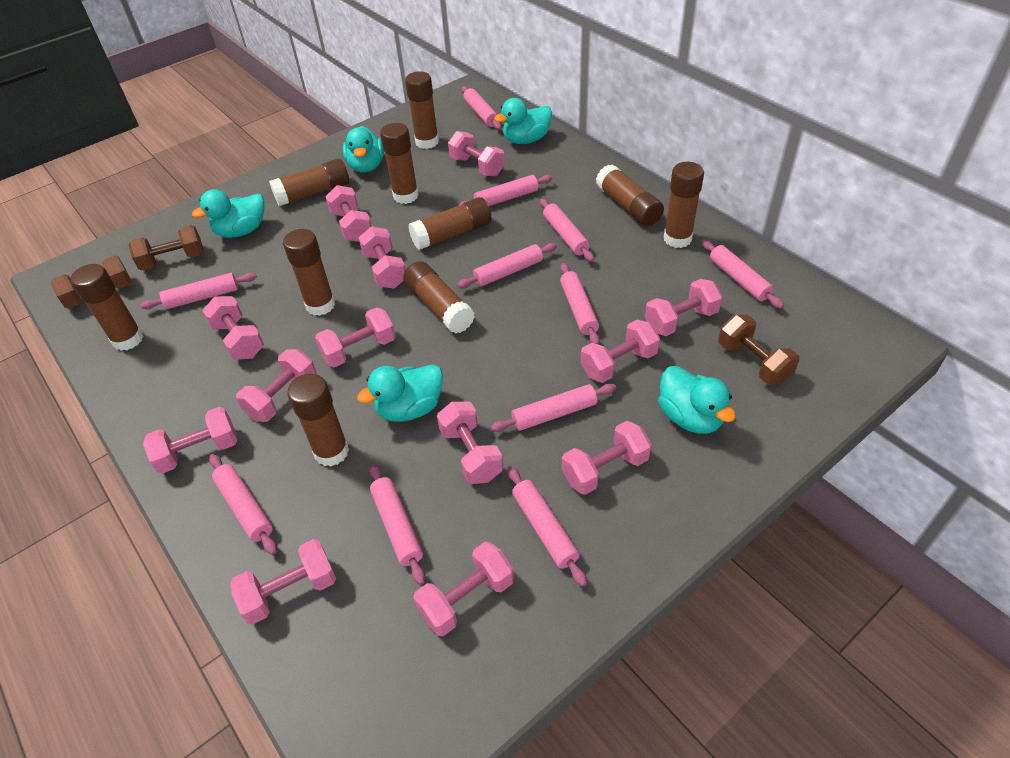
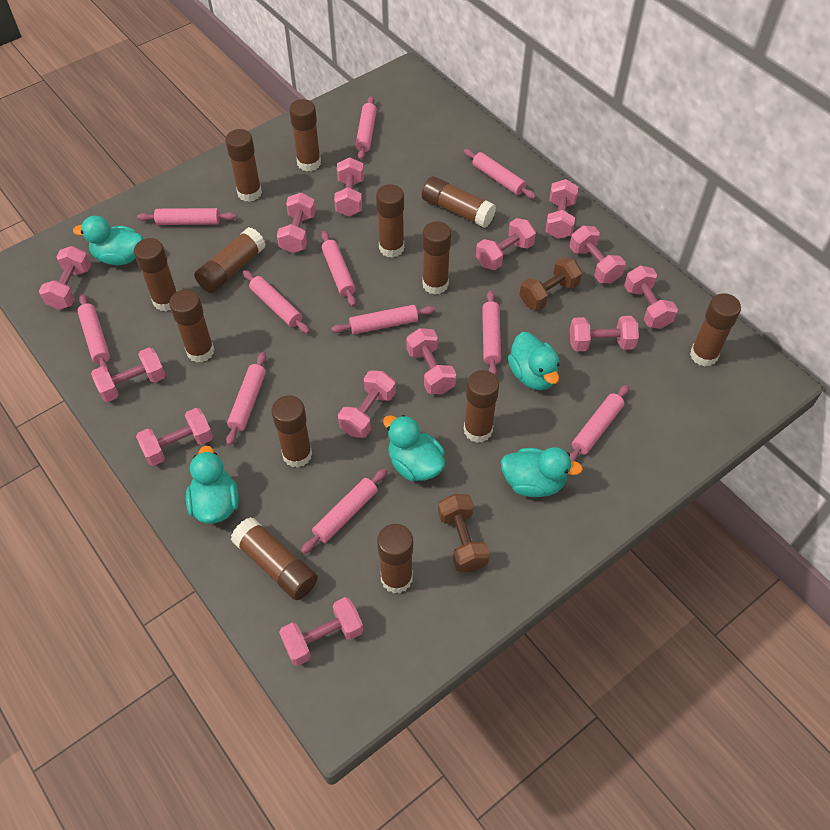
brown dumbbell: [51,255,131,309] [128,225,204,270] [718,315,799,385] = 3 -> [438,494,490,572] [519,257,582,311] = 2
brown glue stick: [71,264,144,351] [269,159,349,206] [283,229,335,316] [287,374,349,466] [380,123,419,204] [403,261,475,334] [405,71,439,149] [409,197,492,250] [596,164,664,227] [664,162,704,248] = 10 -> [134,238,177,311] [169,289,214,363] [194,227,266,293] [225,129,262,202] [231,517,318,600] [272,395,312,468] [289,99,321,172] [376,184,404,258] [377,524,413,593] [422,176,496,228] [422,221,451,295] [464,370,499,443] [690,293,741,366] = 13

